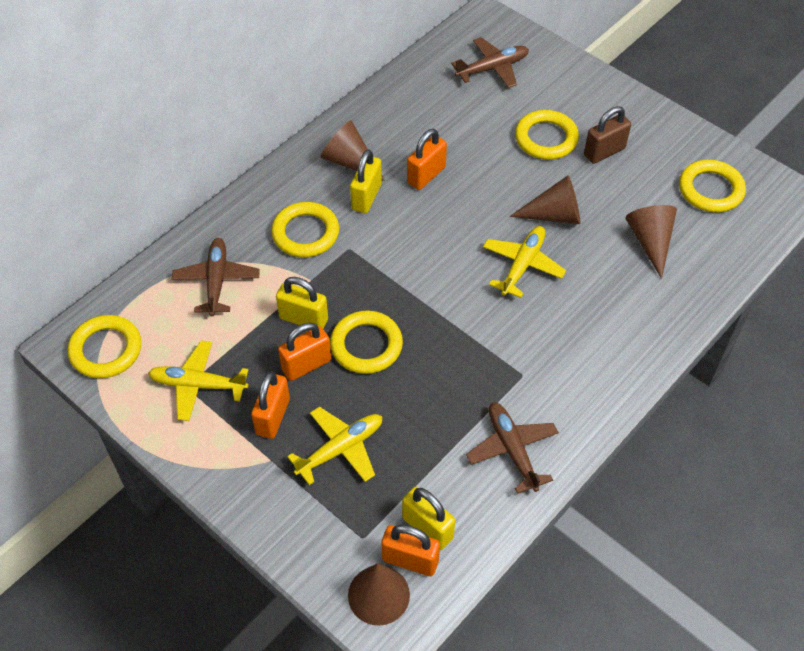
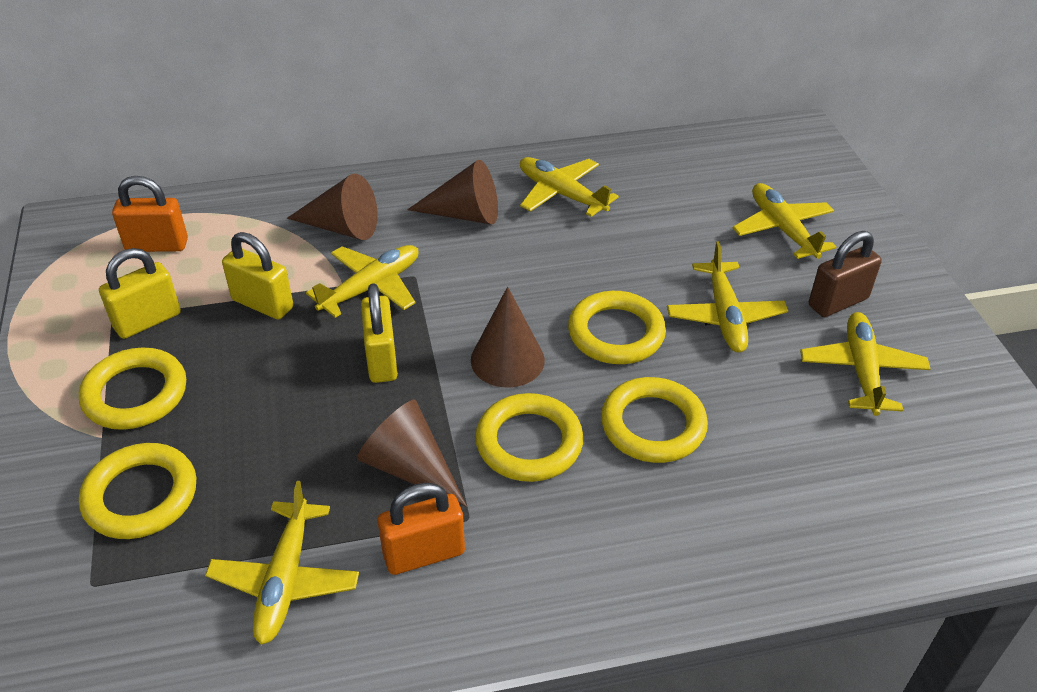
brown plane: [172,238,260,316] [451,37,529,88] [466,402,559,494] = 3 -> none = 0
orange padlock: [251,372,290,439] [278,323,331,381] [382,525,440,576] [407,129,447,190] = 4 -> [112,176,188,252] [378,483,465,575] = 2
yellow plane: [148,341,249,421] [287,406,382,485] [483,226,566,298] = 3 -> [205,481,359,645] [306,245,419,318] [520,157,619,217] [667,241,788,353] [733,183,836,259] [800,312,930,416] = 6

